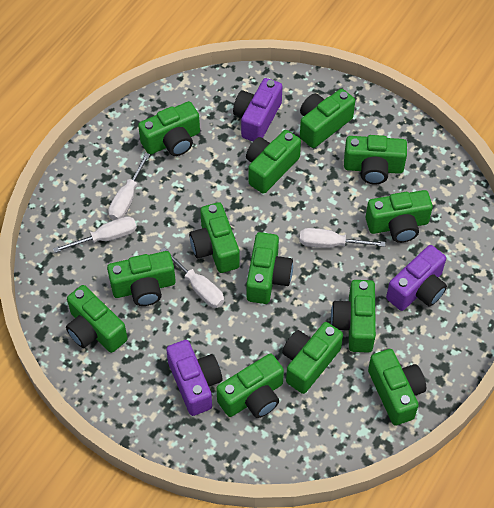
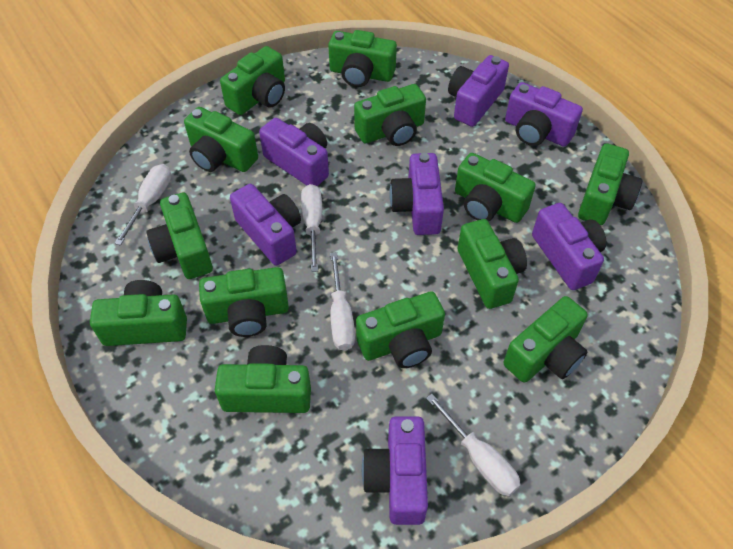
purple camera: [166,340,222,416] [233,78,282,141] [386,245,447,311] = 3 -> [230,184,301,266] [259,118,329,186] [362,416,428,525] [389,153,444,235] [448,55,509,127] [505,82,583,147] [532,203,606,290] = 7

